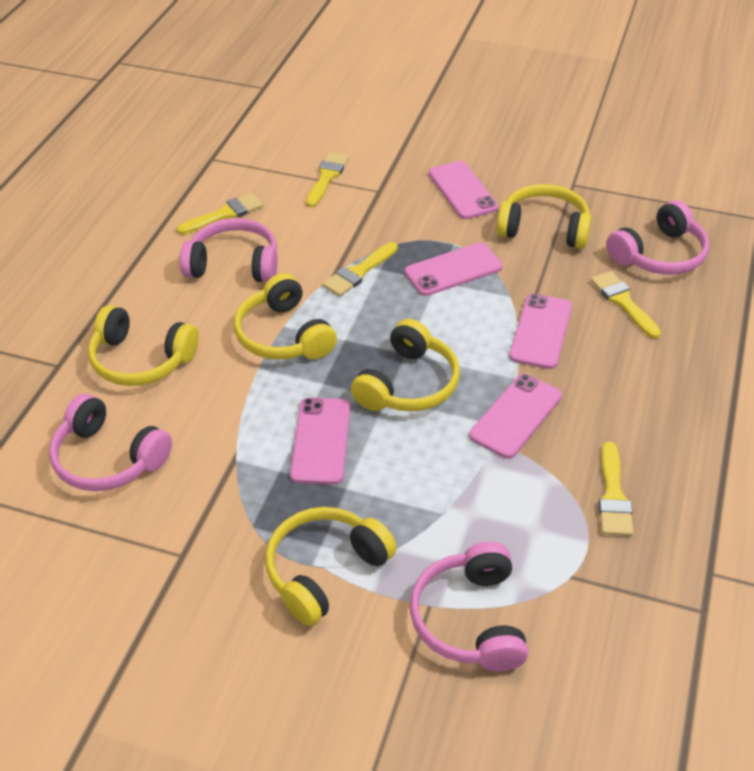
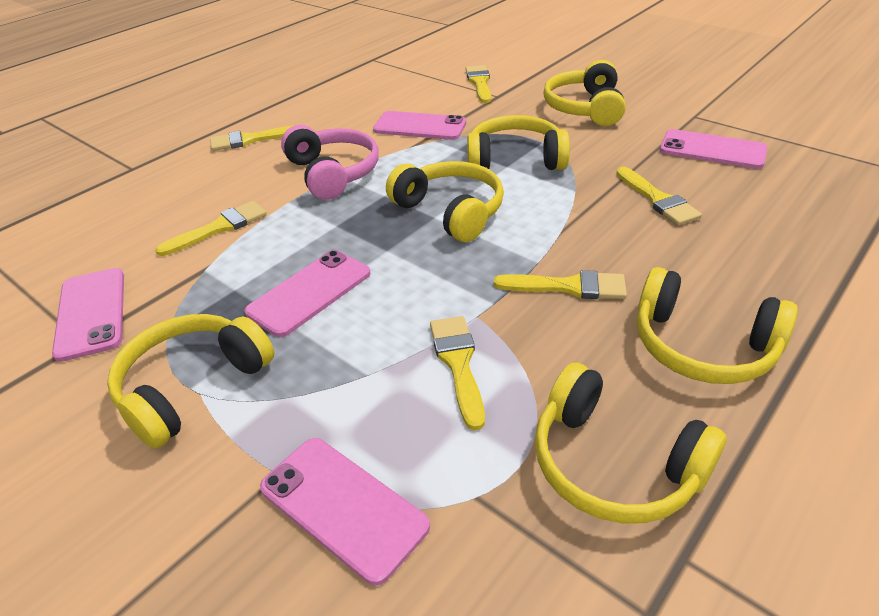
pink headphones: [49,394,172,491] [180,218,278,283] [410,542,528,671] [606,200,709,275] = 4 -> [281,125,379,200] = 1
yellow brush: [177,193,263,235] [306,152,349,207] [322,242,398,297] [591,271,661,339] [599,441,633,536] = 5 -> [155,201,267,256] [210,125,295,151] [430,316,485,431] [466,65,491,103] [494,270,627,299] [616,167,702,225] = 6
yellow headphones: [88,305,199,386] [234,273,337,360] [265,507,397,626] [351,319,460,412] [496,184,591,249] = 5 -> [107,314,274,449] [386,161,504,242] [467,115,570,170] [535,363,726,524] [543,60,626,126] [637,267,798,384] = 6

